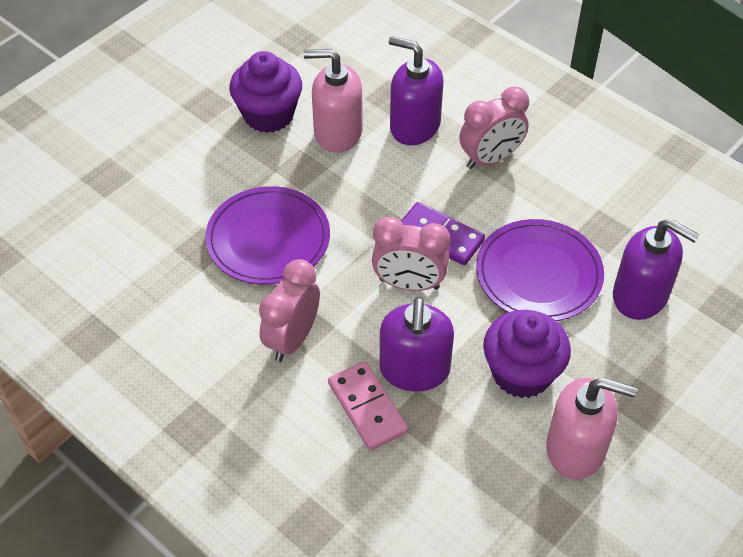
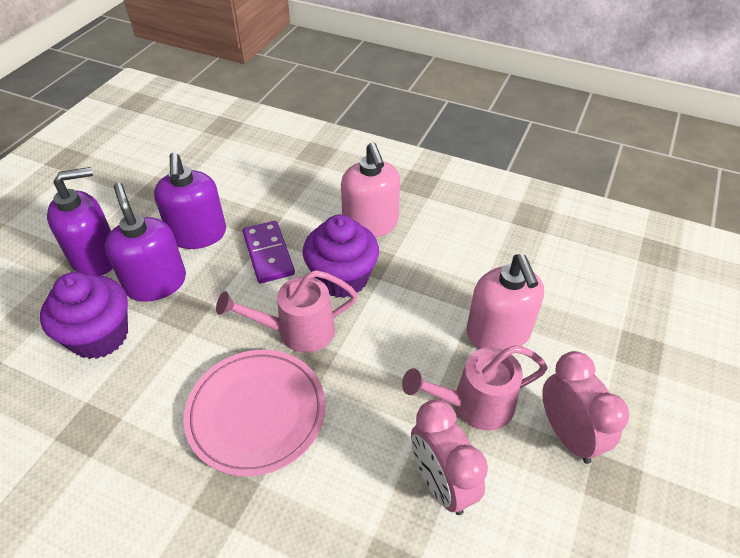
pink clock: [259,259,320,362] [372,217,450,291] [459,87,529,169] = 3 -> [411,400,488,515] [542,351,629,464] = 2
pink domino: [328,361,408,451] = 1 -> none = 0
pink plate: none = 0 -> [184,350,326,476] = 1
pink watering can: none = 0 -> [216,270,358,353] [402,345,548,431] = 2
purple plate: [205,186,330,284] [476,219,604,321] = 2 -> none = 0

